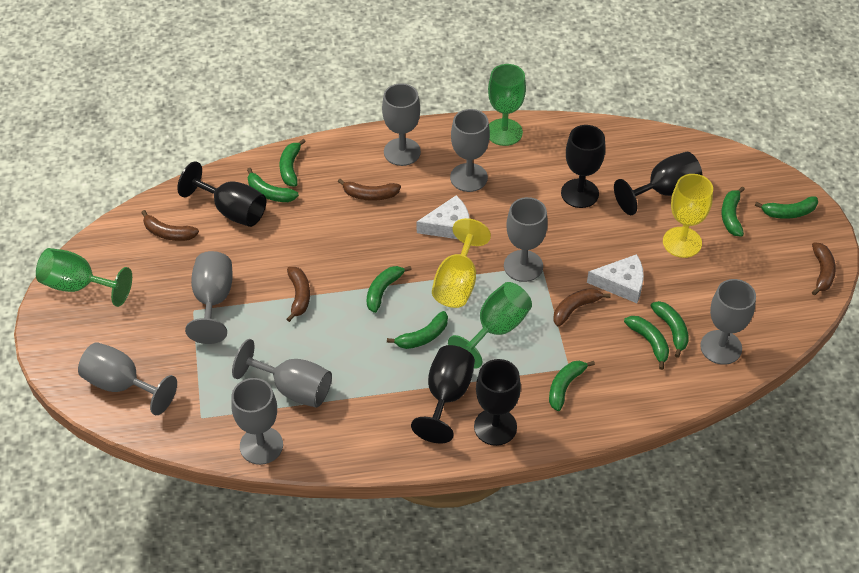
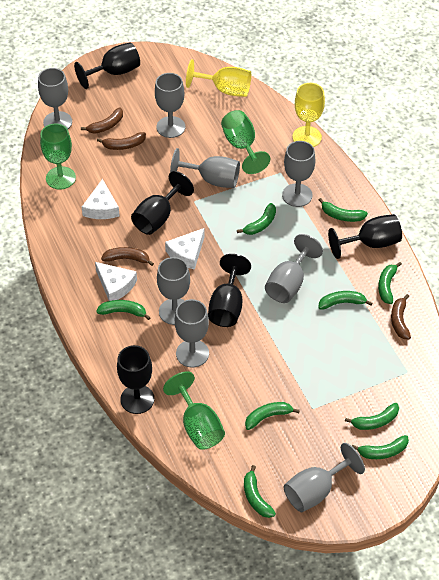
brown banana: [141,210,199,241] [287,267,310,322] [338,179,401,201] [554,288,611,327] [812,242,836,295] = 5 -> [81,108,123,134] [97,132,146,150] [101,247,154,266] [391,294,411,339] = 4
white cheese: [417,195,470,239] [587,254,644,303] = 2 -> [82,179,120,219] [95,262,137,301] [165,228,205,270] = 3

